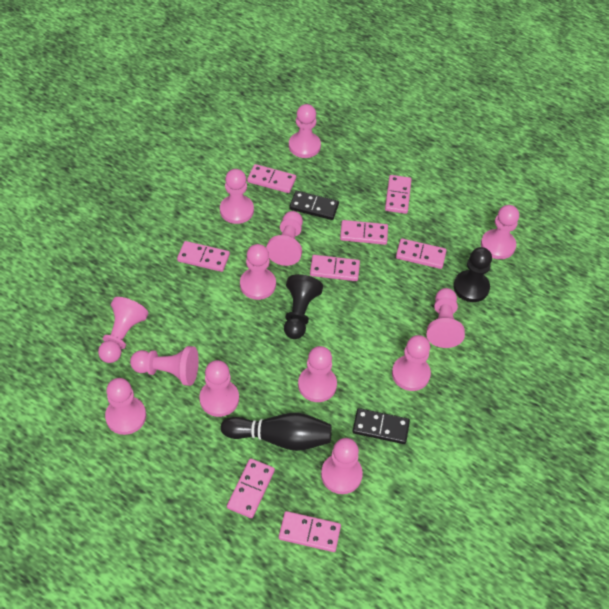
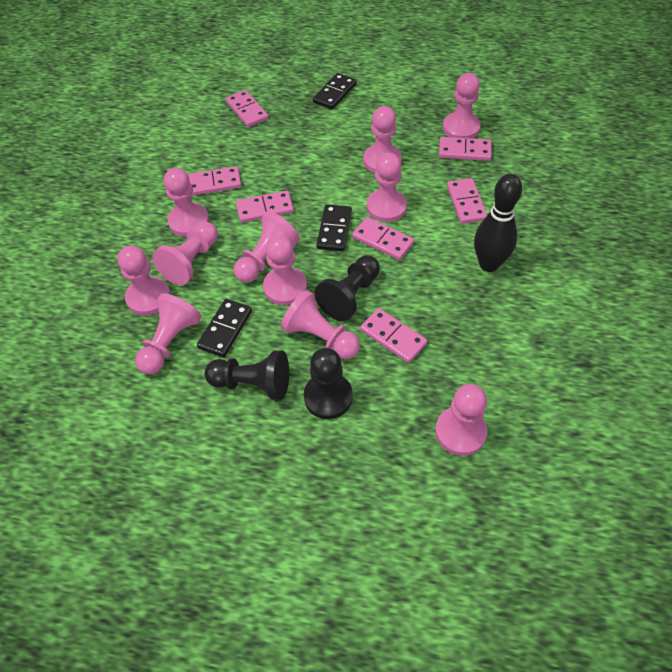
black domino: [289,191,339,220] [353,408,410,444] = 2 -> [197,299,252,357] [313,73,357,110] [317,204,352,251] = 3
black pawn: [284,274,323,339] [453,247,492,302] = 2 -> [204,350,289,400] [304,348,353,419] [315,255,380,321] = 3
pink domino: [177,241,230,272] [227,458,275,518] [247,164,296,193] [279,511,341,552] [310,255,360,281] [340,220,388,245] [385,175,412,214] [396,238,447,269] = 8 -> [187,166,242,196] [226,90,269,127] [236,191,294,223] [352,217,414,260] [360,308,427,363] [439,137,492,161] [447,178,487,224] = 7
pink pawn: [98,297,148,363] [105,378,146,435] [130,346,199,386] [199,360,239,417] [220,169,254,224] [240,244,276,300] [266,211,303,266] [289,104,321,158] [298,346,337,402] [321,438,363,494] [392,335,431,391] [426,288,465,348] [481,205,519,259] = 13 -> [118,246,171,316] [135,293,202,374] [152,222,218,285] [164,168,209,237] [234,212,299,283] [263,235,307,305] [281,290,360,359] [363,106,402,173] [366,153,407,222] [435,384,487,456] [443,73,480,139] = 11

